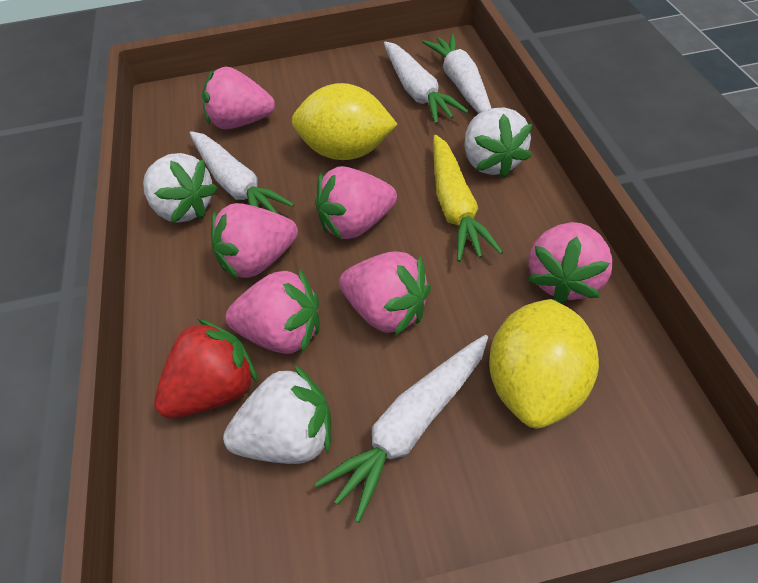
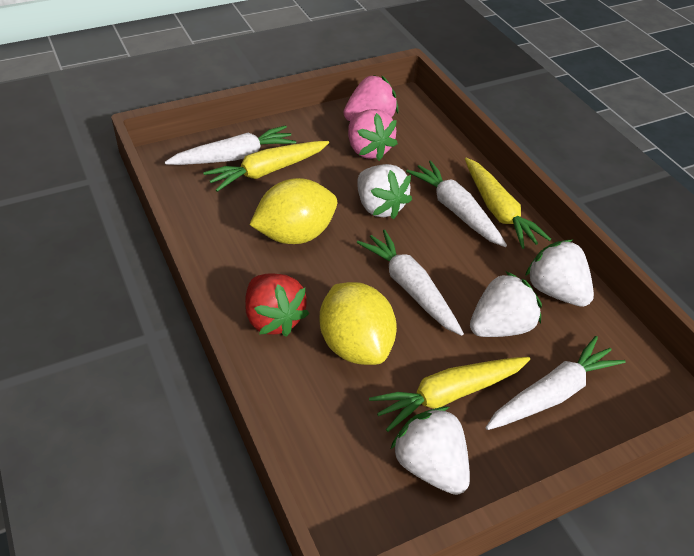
pink strawberry: [202,67,275,129] [211,203,298,280] [225,270,320,354] [315,166,397,240] [339,251,431,336] [528,222,613,304] = 6 -> [343,75,398,121] [348,109,398,161] = 2
white strawberry: [143,153,218,223] [223,365,331,464] [464,107,532,178] = 3 -> [357,164,412,219] [390,406,470,495] [470,271,542,337] [525,240,594,307] = 4
yellow carrot: [433,135,503,262] = 1 -> [203,141,329,192] [369,357,530,432] [465,158,551,249] = 3

